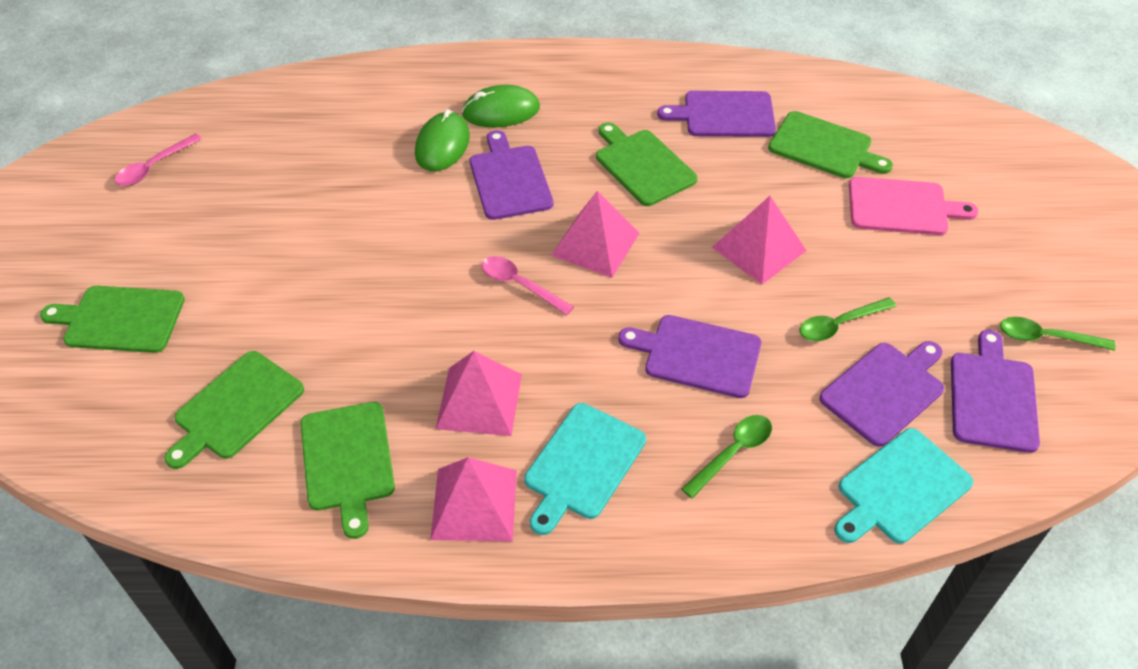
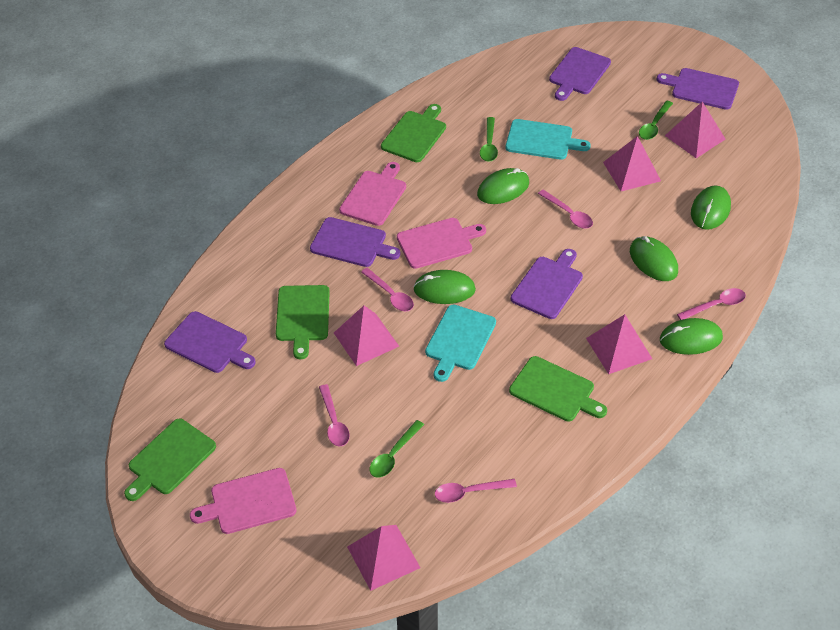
green cutting board: [40,286,185,353] [164,351,304,469] [301,402,395,539] [596,122,698,206] [768,111,893,178] = 5 -> [124,419,216,501] [276,285,330,359] [381,104,446,162] [509,356,607,422] = 4
green mouse: [415,109,470,171] [462,85,540,127] = 2 -> [413,270,476,304] [477,168,529,204] [630,236,678,281] [660,318,723,355] [691,185,731,230] = 5
pink cutting board: [849,177,978,235] = 1 -> [190,468,297,534] [339,162,406,226] [397,218,486,269] = 3
pink pyramid: [430,457,517,542] [436,351,522,436] [551,191,640,278] [712,196,807,284] = 4 -> [334,306,399,366] [347,525,421,591] [586,314,652,374] [603,136,661,191] [665,102,725,158] = 5
pink spoon: [115,134,202,186] [482,256,574,315] = 2 -> [319,384,350,446] [361,268,414,311] [435,479,517,503] [538,190,593,229] [677,288,746,320] = 5

